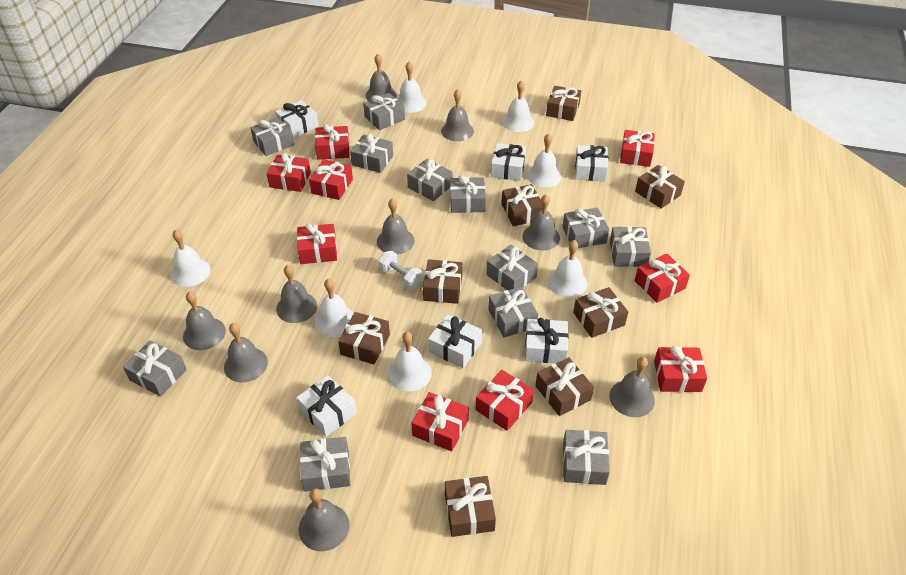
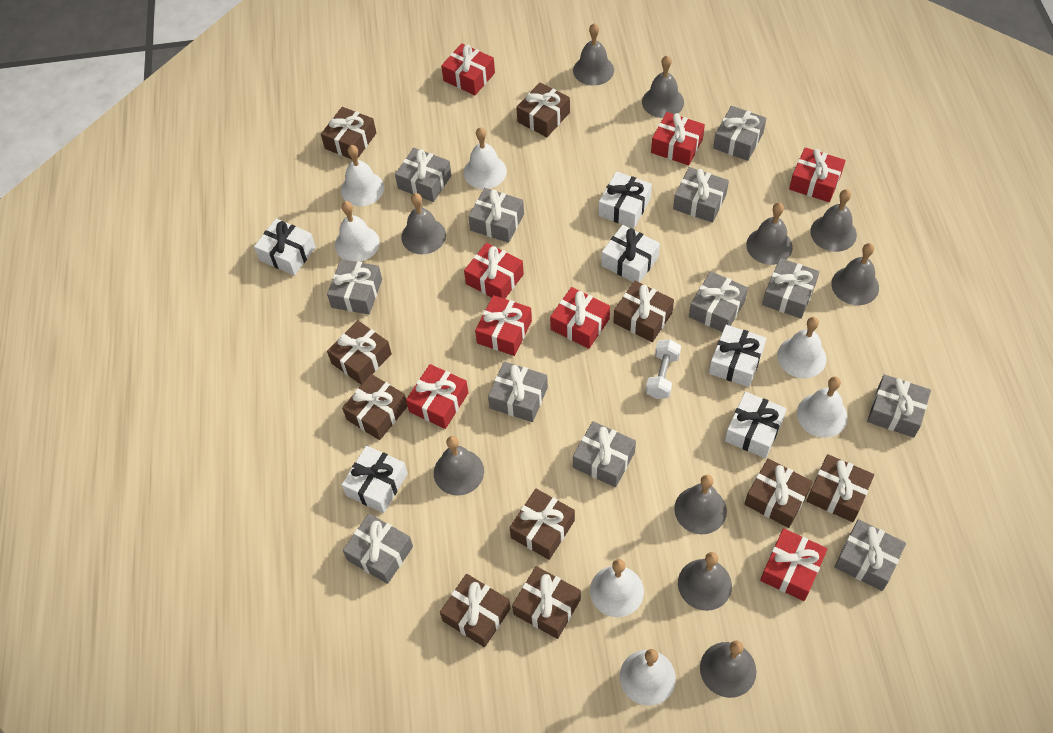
brown gift: [338,312,390,364] [423,259,462,304] [445,476,496,537] [501,184,542,226] [535,357,594,416] [546,86,581,121] [573,287,628,338] [635,165,685,209] = 8 -> [321,107,376,159] [327,320,392,385] [342,374,408,440] [440,574,511,647] [510,489,575,560] [512,566,581,639] [516,83,570,137] [614,281,674,342] [744,459,813,528] [806,454,874,522] = 10
grey bell: [183,291,226,350] [224,323,268,382] [276,265,317,323] [299,488,349,551] [366,54,397,101] [377,198,414,254] [441,89,474,141] [522,195,560,250] [609,357,655,417] = 9 -> [401,193,446,254] [434,436,484,496] [573,23,614,86] [642,56,684,118] [674,475,727,534] [678,552,732,611] [700,641,756,698] [746,203,793,265] [810,189,857,252] [831,243,879,305] = 10
red gift: [266,153,311,192] [297,223,337,264] [309,159,353,200] [315,124,350,160] [411,392,469,451] [476,370,534,431] [620,130,655,167] [635,254,690,303] [654,346,707,392] = 9 -> [406,364,468,429] [441,43,495,95] [464,243,524,299] [475,295,532,356] [550,287,610,349] [651,112,705,165] [760,528,827,601] [789,147,846,202] = 8

